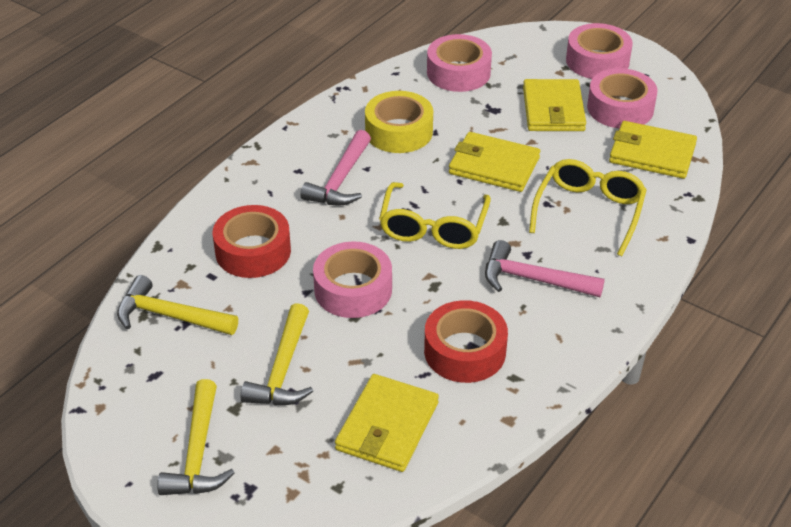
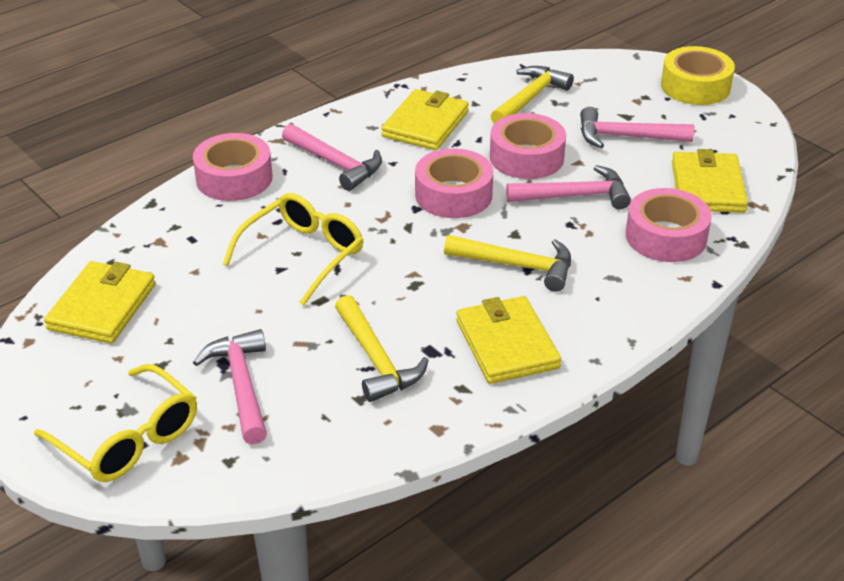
pink hammer: [301,130,371,206] [485,240,605,297] = 2 -> [193,329,267,444] [282,124,382,191] [506,165,631,209] [580,107,694,148] = 4
red tape: [213,205,291,278] [424,300,508,383] = 2 -> none = 0

